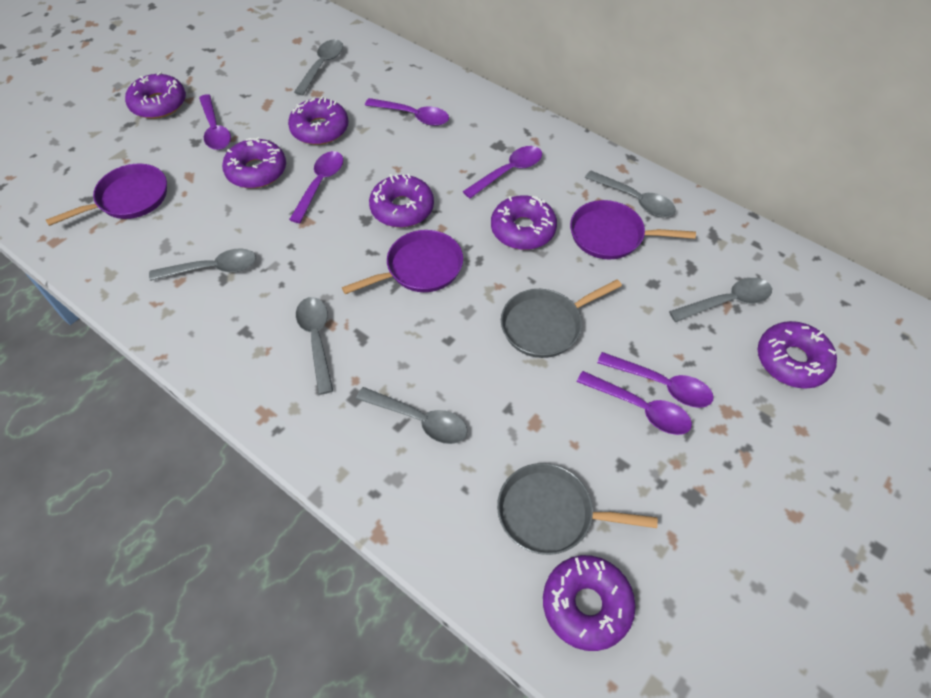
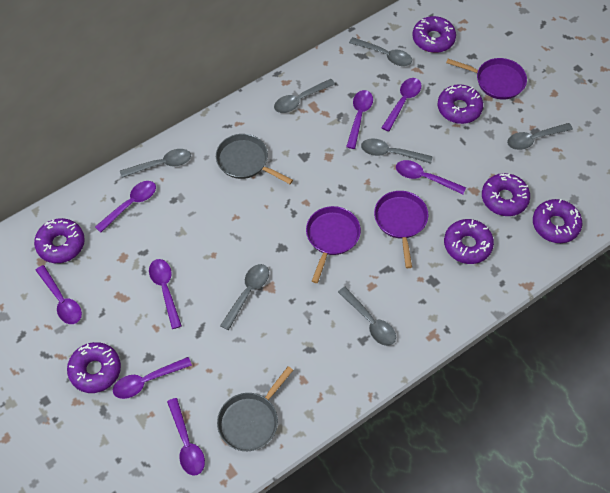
grey spoon: [149,248,256,281] [294,39,343,95] [296,297,333,395] [356,387,468,444] [585,170,676,217] [669,278,772,322] = 6 -> [120,149,191,178] [220,264,269,330] [274,79,335,113] [338,287,396,346] [349,37,412,66] [361,138,433,164] [507,123,573,150] = 7
purple spoon: [199,94,231,150] [289,151,343,223] [365,98,449,126] [463,146,542,198] [577,371,692,435] [597,352,714,408] = 6 -> [35,265,82,324] [95,181,156,233] [113,357,192,399] [149,259,182,329] [167,398,205,476] [346,90,373,149] [381,78,422,132] [396,160,466,195] = 8

